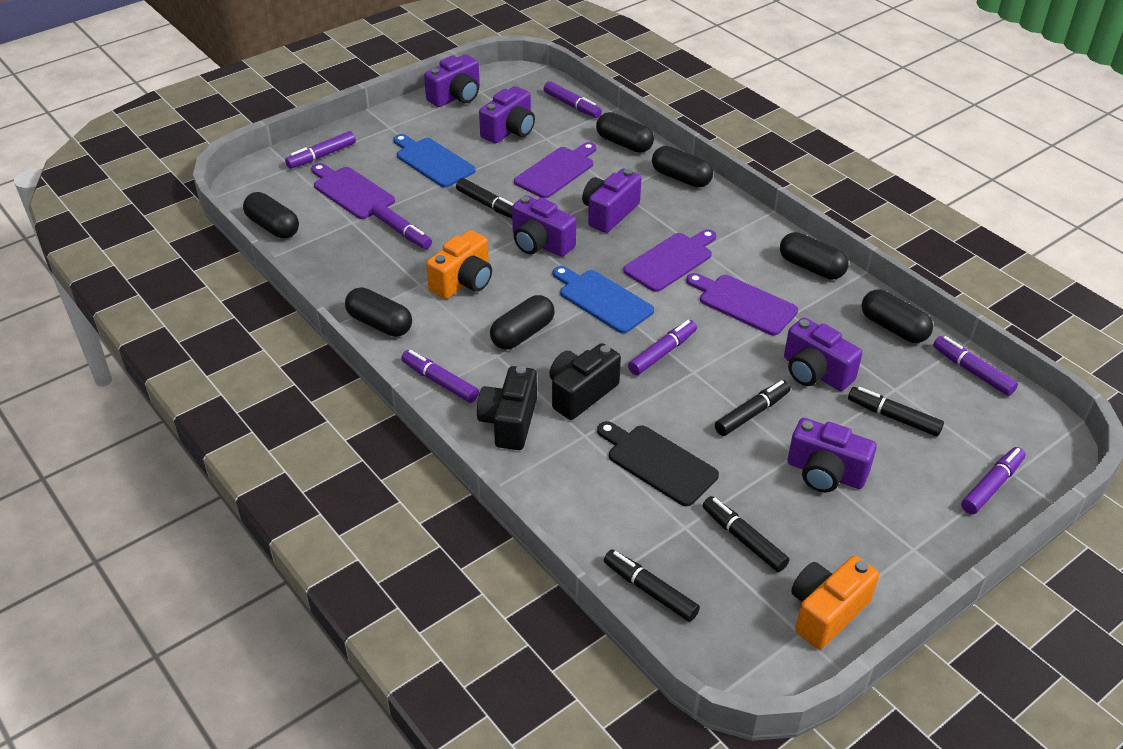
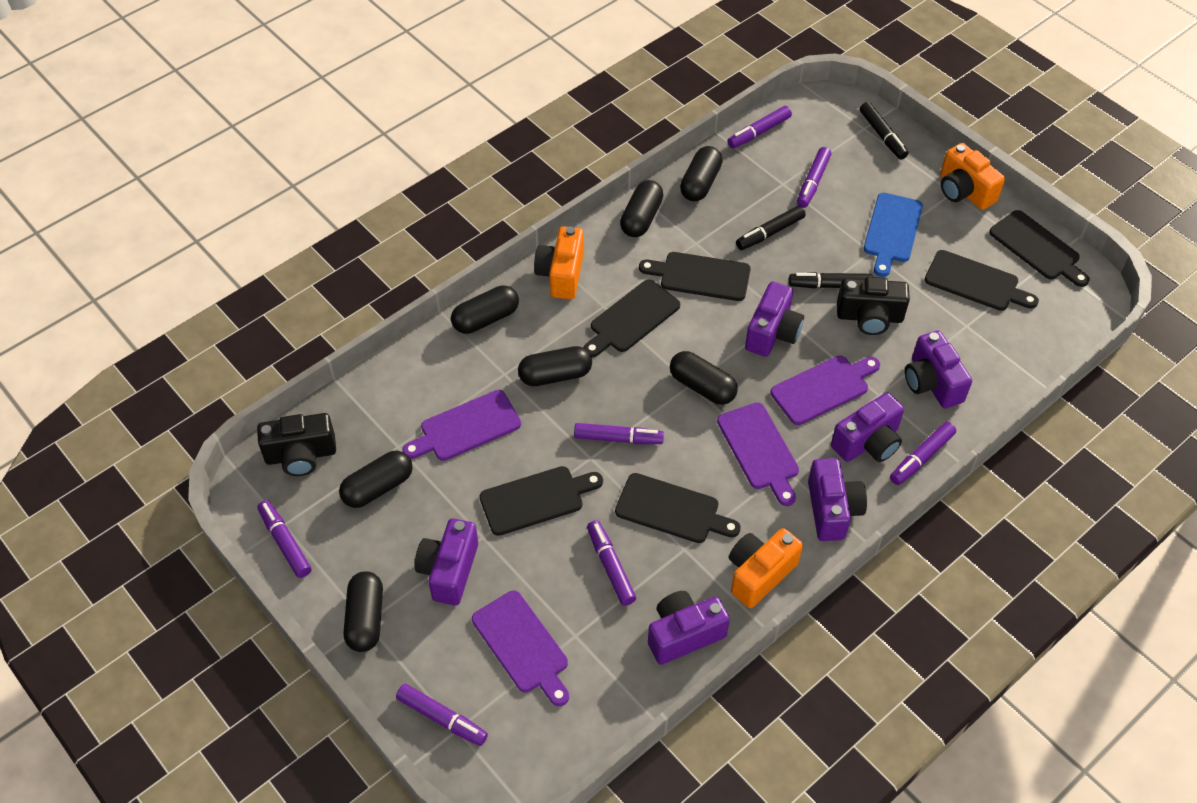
black cutting board: [597,421,719,506] = 1 -> [480,466,603,536] [584,279,680,357] [615,473,741,543] [639,252,751,301] [925,250,1039,311] [989,210,1090,287] = 6
black marker: [456,178,513,219] [604,549,700,622] [703,496,789,572] [715,380,791,436] [848,387,944,436] = 5 -> [736,205,806,250] [789,272,873,288] [860,102,908,160] = 3
blue cutting board: [393,134,476,188] [553,266,654,333] = 2 -> [864,193,923,277] = 1
orange camera: [426,230,492,299] [791,556,879,649] = 2 -> [534,226,584,299] [729,528,803,608] [941,143,1005,210] = 3

